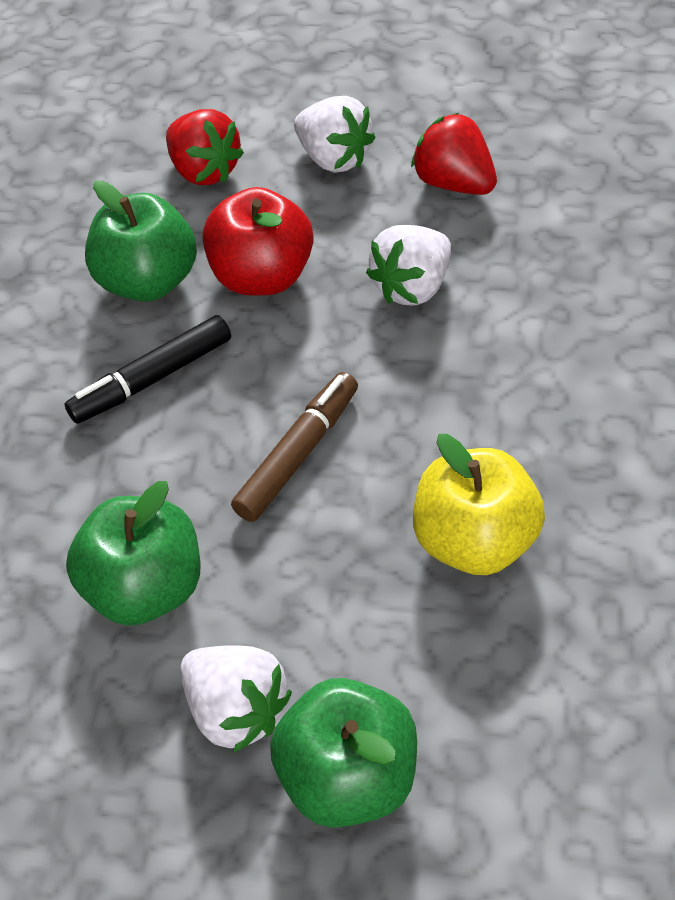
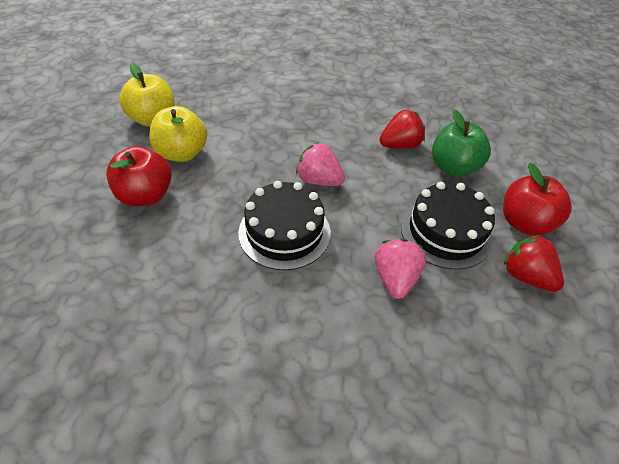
black cake: none = 0 -> [238,181,331,270] [401,182,495,270] = 2
black marker: [65,315,231,424] = 1 -> none = 0
brown marker: [231,372,358,522] = 1 -> none = 0
green apple: [66,481,200,626] [85,180,197,302] [270,678,417,828] = 3 -> [432,109,491,177] = 1
pink strawberry: none = 0 -> [296,142,345,186] [375,239,426,299] = 2
red apple: [203,187,313,296] = 1 -> [106,146,172,206] [503,163,572,236] = 2
white strawberry: [180,645,292,752] [294,96,376,173] [366,225,451,306] = 3 -> none = 0
yellow apple: [413,434,545,575] = 1 -> [119,63,174,127] [149,106,207,162] = 2

